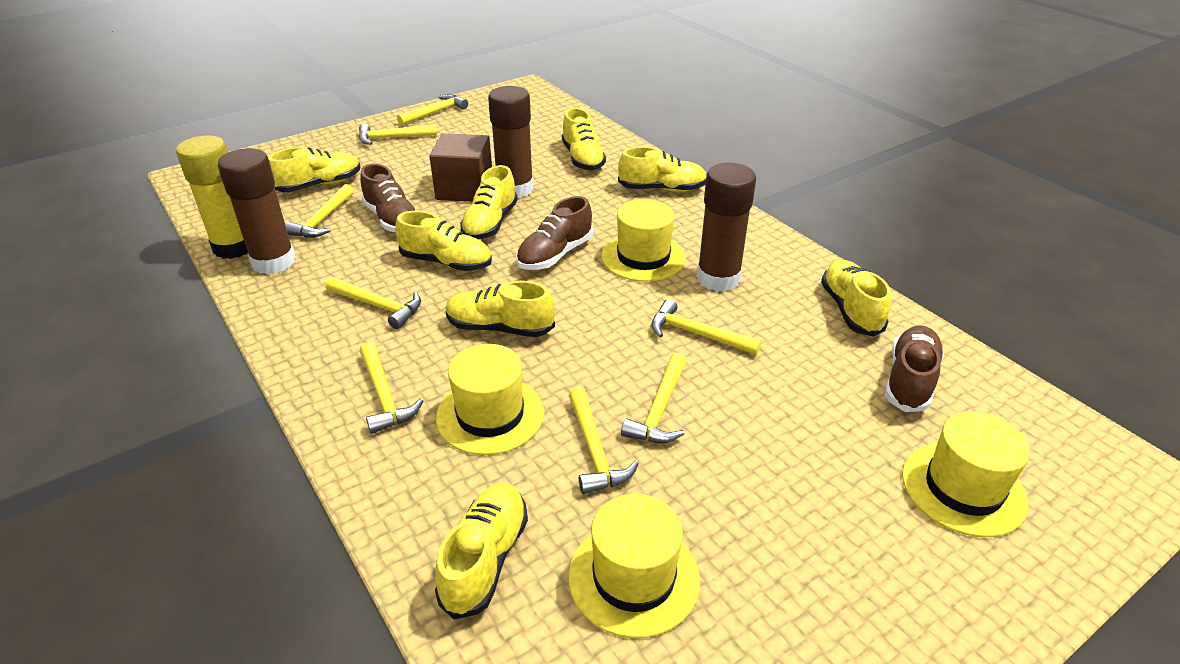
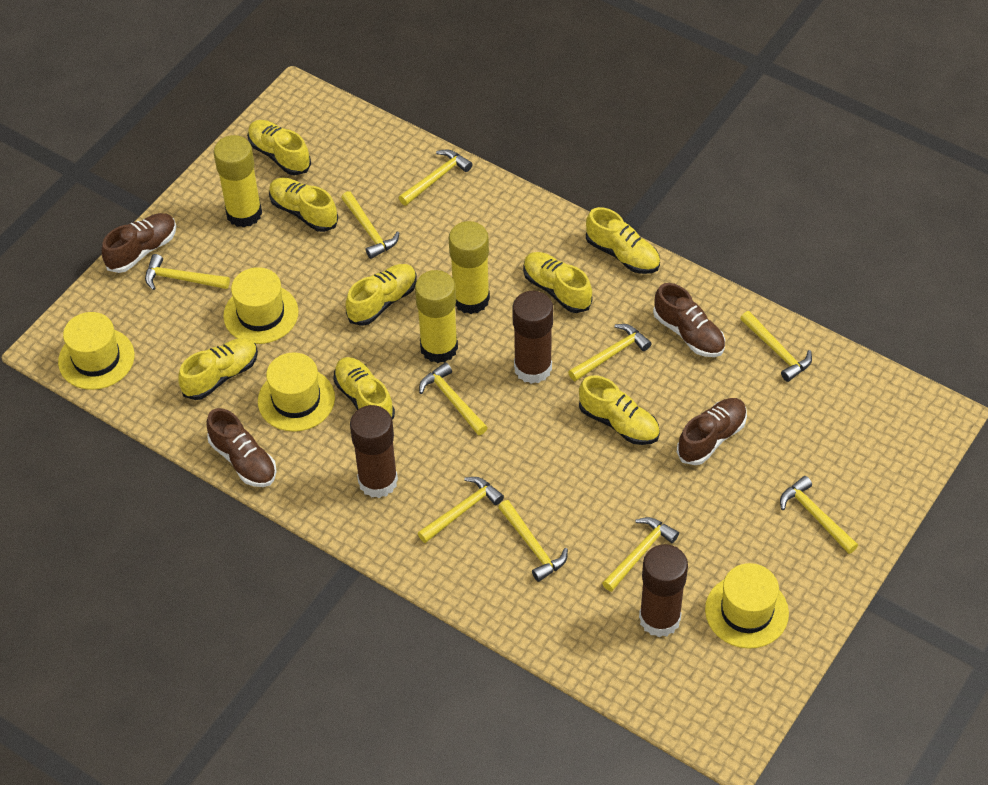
brown cube: [429,133,492,202] = 1 -> none = 0
brown shoe: [360,164,417,232] [516,196,593,270] [885,325,944,412] = 3 -> [102,213,176,273] [206,408,277,487] [653,283,725,357] [677,398,747,465] = 4
yellow glue stick: [176,135,248,259] = 1 -> [213,135,262,228] [415,270,458,363] [449,221,490,314] = 3
yellow hammer: [285,184,354,238] [326,277,421,329] [359,124,437,145] [360,342,423,434] [397,94,468,126] [569,388,639,494] [621,353,687,443] [651,299,762,355] = 8 -> [145,254,230,290] [341,191,399,259] [399,149,472,206] [418,477,504,543] [419,362,488,435] [498,500,568,582] [568,324,652,382] [602,517,679,592] [740,311,812,382] [780,476,858,554] = 10

